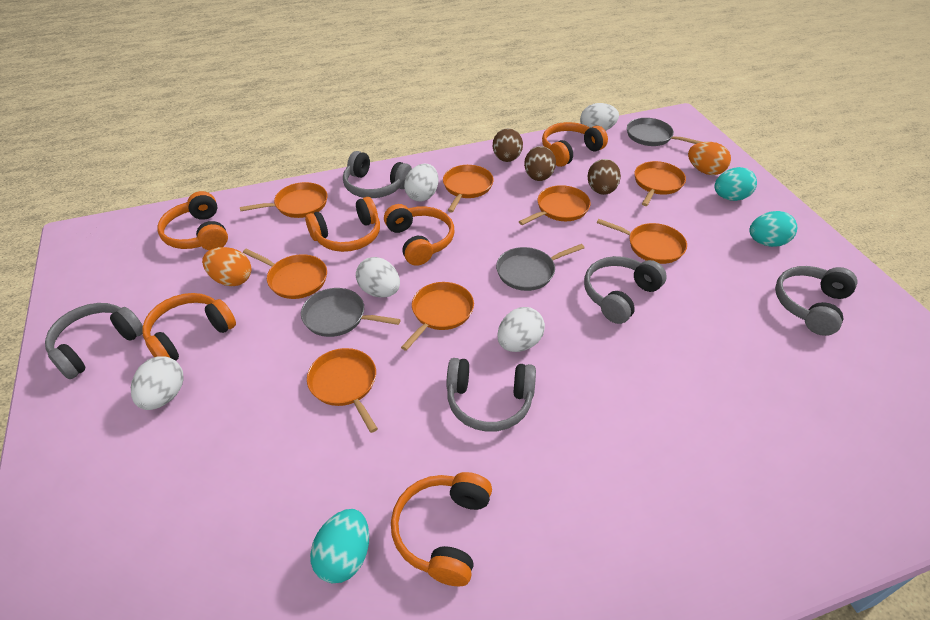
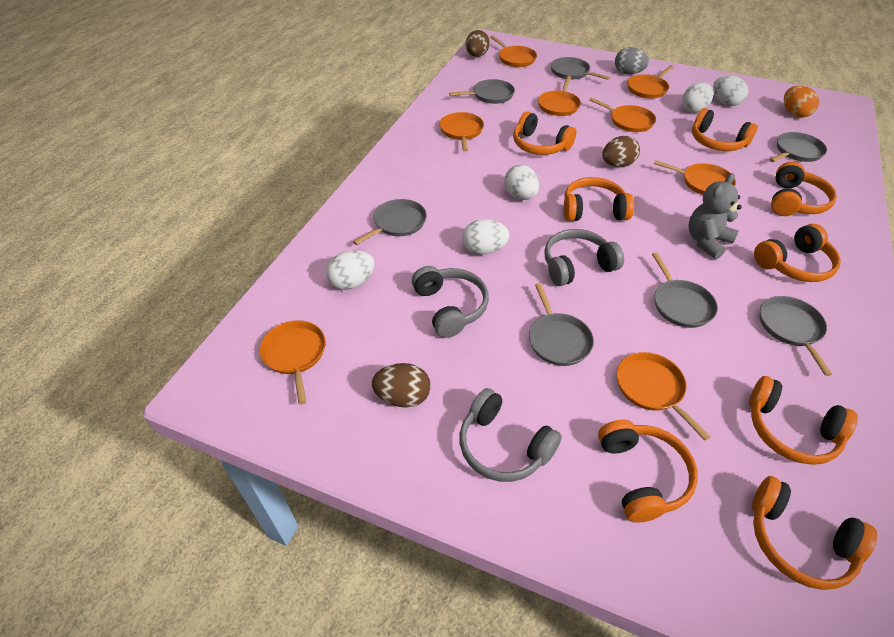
grey egg: none = 0 -> [615,47,649,74] = 1
grey headphones: [45,303,143,379] [343,151,412,198] [446,358,536,432] [584,256,667,324] [775,266,857,336] = 5 -> [412,266,489,338] [460,388,562,482] [544,229,624,286] = 3
grey pan: [301,288,401,337] [496,244,584,291] [627,118,702,146] = 3 -> [353,199,427,245] [449,79,515,104] [529,283,594,366] [551,57,610,80] [652,252,718,328] [760,296,832,376] [770,132,827,162] = 7
grey teddy bear: none = 0 -> [688,173,742,259] = 1
orange egg: [202,247,251,286] [688,142,731,175] = 2 -> [784,86,819,118] = 1
orange headphones: [142,293,236,361] [157,191,228,250] [305,197,380,252] [384,204,454,266] [391,472,492,586] [542,122,608,167] = 6 -> [513,111,577,155] [563,177,634,221] [598,420,698,522] [692,108,758,151] [749,376,858,465] [752,476,877,590] [754,224,841,282] [771,161,837,216] = 8
turquoise egg: [310,509,369,583] [715,167,757,201] [749,211,798,247] = 3 -> none = 0

